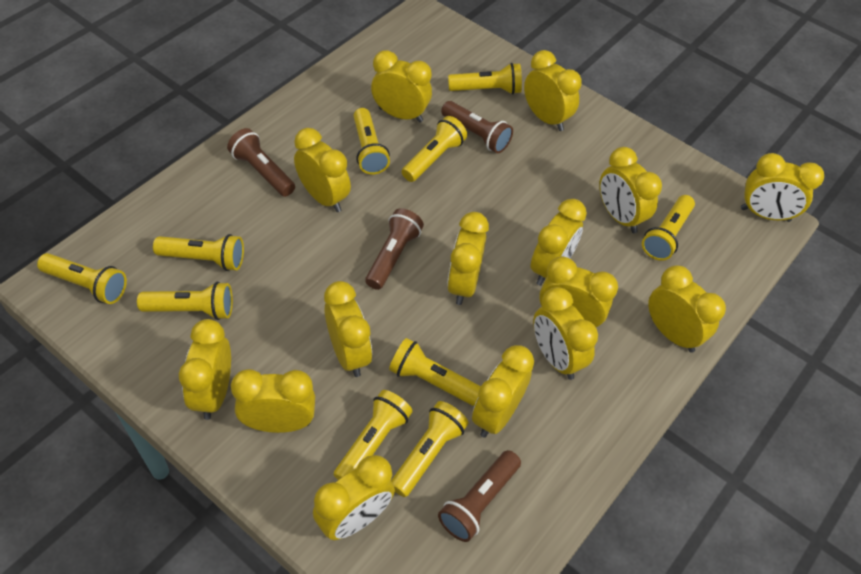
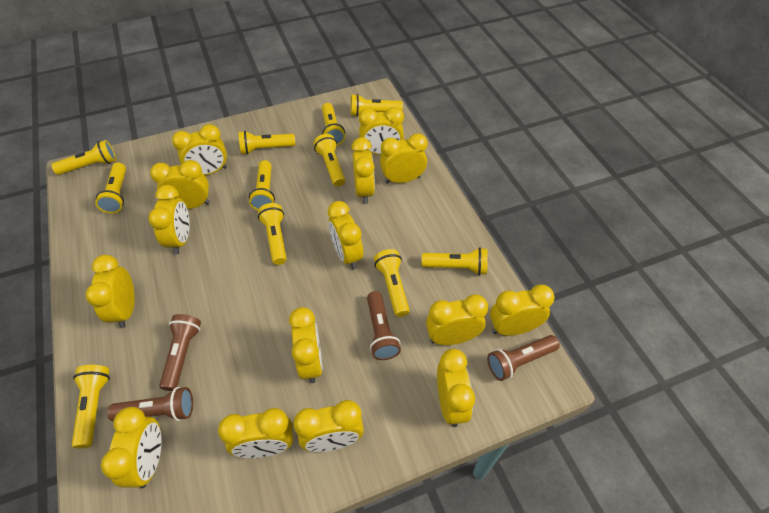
yellow flashlight: [37,253,127,304] [137,282,233,320] [153,234,244,271] [334,390,413,480] [353,108,390,175] [389,338,480,406] [391,401,469,497] [402,116,467,182] [448,63,522,95] [642,195,695,261] = 10 -> [52,140,116,175] [72,365,110,448] [95,162,126,213] [239,131,295,155] [249,160,275,210] [258,203,287,265] [314,134,345,187] [322,103,345,145] [351,94,403,117] [374,249,410,317] [422,247,488,275] = 11

